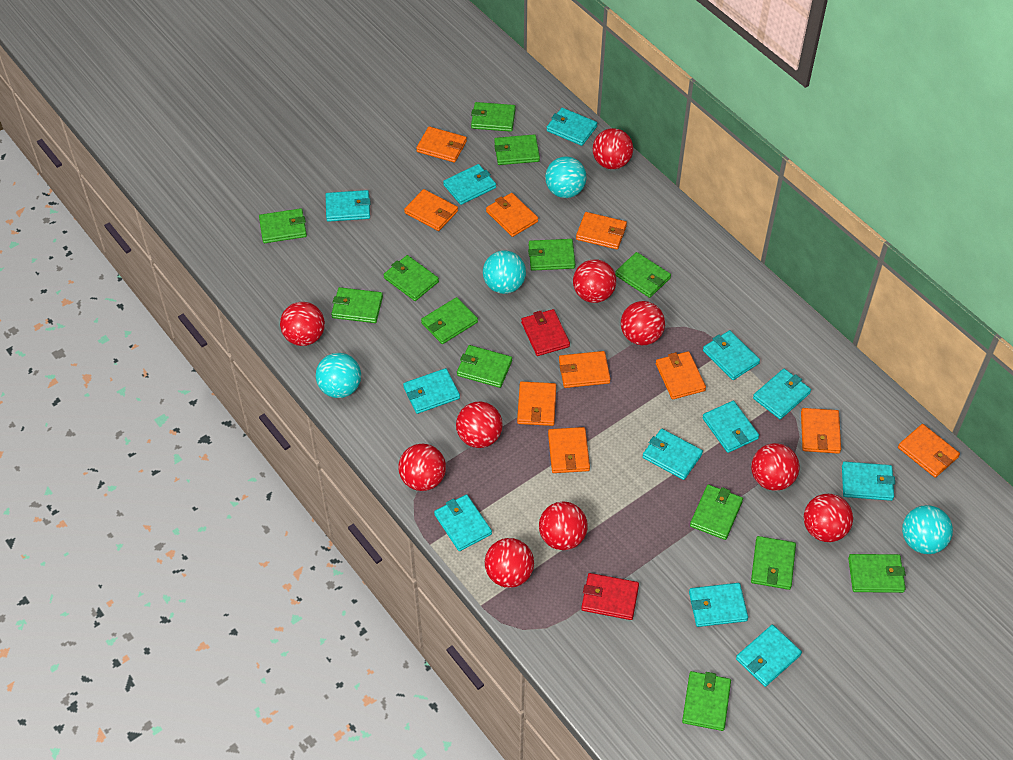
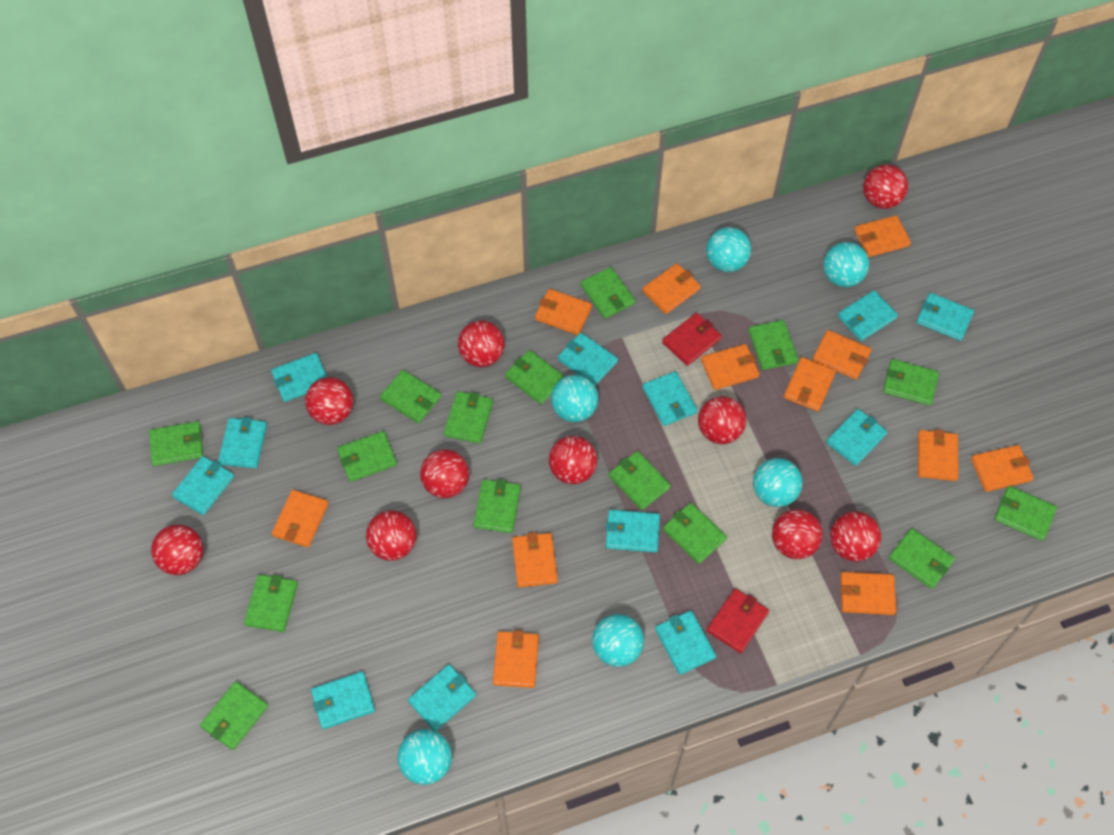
green wallet: [259,208,307,243] [331,287,383,323] [383,255,439,301] [421,297,478,344] [457,345,512,388] [471,102,516,132] [494,134,540,165] [528,239,575,271] [615,252,671,298] [682,671,731,731] [690,485,743,540] [751,536,796,590] [848,554,906,593] = 13 -> [149,421,203,466] [200,681,268,750] [244,574,298,632] [337,431,397,482] [380,370,441,423] [444,391,493,444] [473,479,521,533] [505,350,565,404] [581,267,635,319] [609,451,671,510] [663,503,727,564] [748,320,798,370] [883,359,939,406] [889,528,955,589] [994,486,1057,541] = 15
orange wallet: [404,189,458,231] [416,126,467,163] [486,193,538,237] [517,382,556,426] [548,427,590,473] [559,351,611,388] [576,212,627,250] [656,351,706,399] [801,408,841,454] [898,424,960,478] = 10 -> [272,490,329,547] [493,630,539,688] [512,532,558,588] [535,289,592,335] [642,263,701,314] [701,344,760,390] [784,357,836,411] [812,330,872,380] [840,572,896,615] [854,215,911,257] [918,429,959,481] [971,445,1034,492] = 12
turquoise ball: [316,353,361,398] [483,250,526,294] [545,156,586,198] [902,505,953,554] = 4 -> [398,729,452,785] [551,375,599,422] [592,614,644,667] [706,227,751,272] [753,458,803,507] [823,242,869,287] = 6

